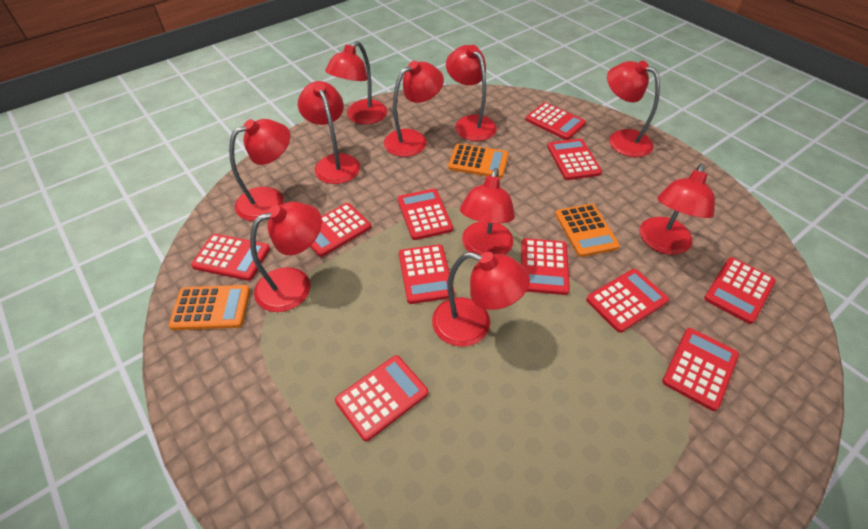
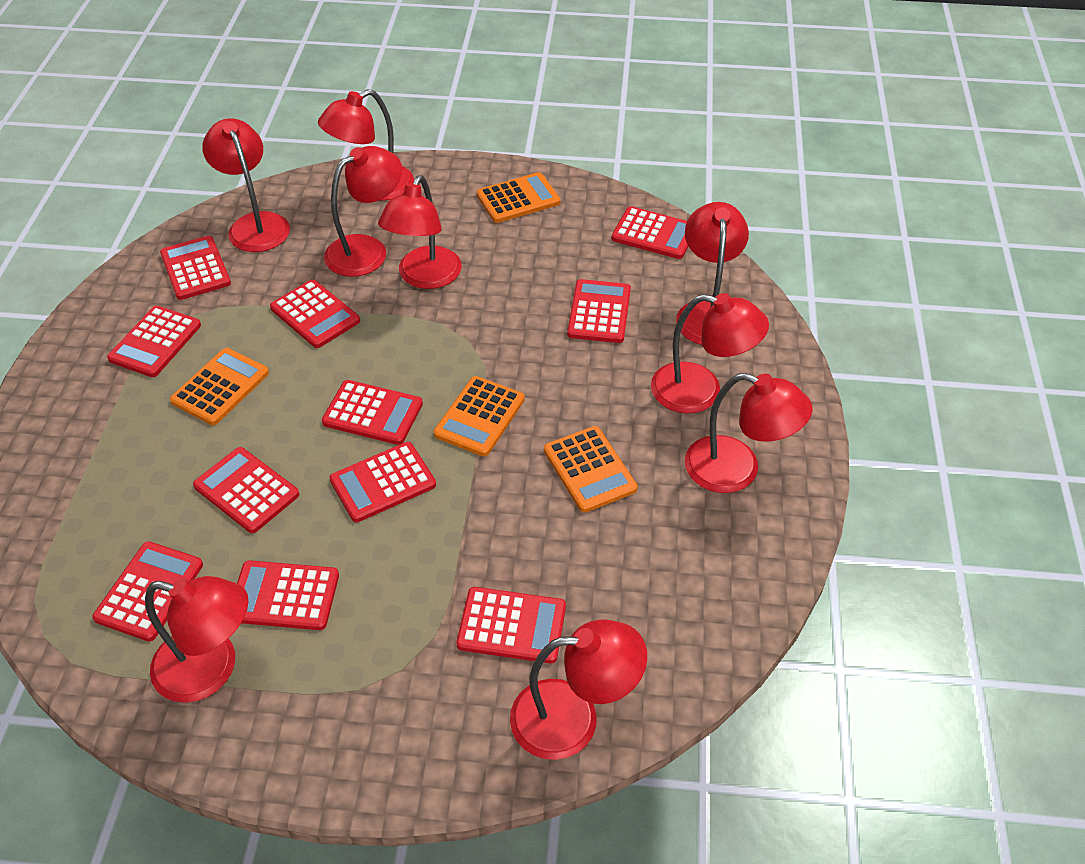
orange calculator: [169,285,250,330] [448,143,509,178] [555,204,620,257] = 3 -> [170,348,269,425] [434,376,525,456] [477,172,561,223] [544,426,638,513] = 4
red lamp: [229,119,290,221] [250,202,322,312] [298,81,360,184] [325,41,387,124] [384,61,444,157] [432,252,530,347] [446,45,497,141] [460,168,515,255] [607,61,660,157] [640,164,715,255] = 10 -> [145,576,248,703] [202,118,290,252] [318,89,414,200] [324,146,402,277] [378,175,462,289] [510,619,647,760] [651,293,769,413] [676,202,749,345] [685,373,813,493] = 9

